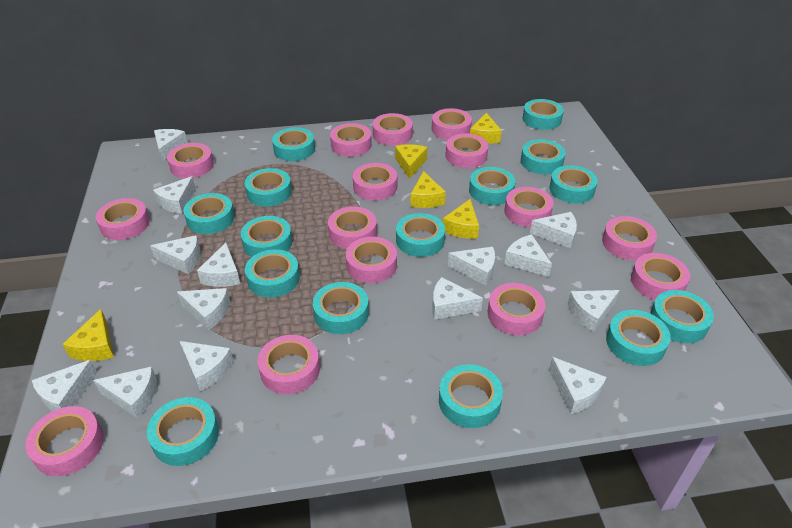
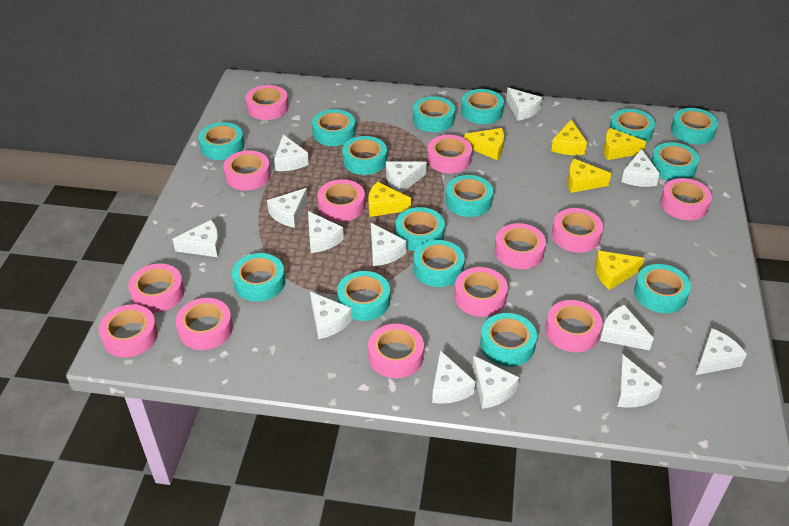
pink tape: [25,406,104,476] [95,198,150,240] [167,143,214,178] [257,335,320,394] [328,206,377,249] [330,123,372,157] [346,237,397,283] [353,163,397,201] [373,113,413,146] [432,108,472,140] [446,134,488,168] [488,283,546,335] [504,187,554,227] [602,216,657,260] [631,253,690,300] = 15 -> [99,304,158,357] [128,264,184,313] [176,298,233,350] [223,150,271,190] [245,85,288,120] [317,179,365,222] [368,324,424,378] [427,135,472,173] [454,267,508,317] [495,223,546,269] [545,300,602,352] [552,208,603,253] [660,178,712,220] = 13
yellow cheese: [63,309,114,361] [395,144,427,179] [410,171,446,208] [443,199,479,239] [470,113,502,144] = 5 -> [368,182,411,217] [464,128,504,160] [551,120,587,155] [567,159,612,193] [595,251,644,290] [604,128,646,160] = 6

